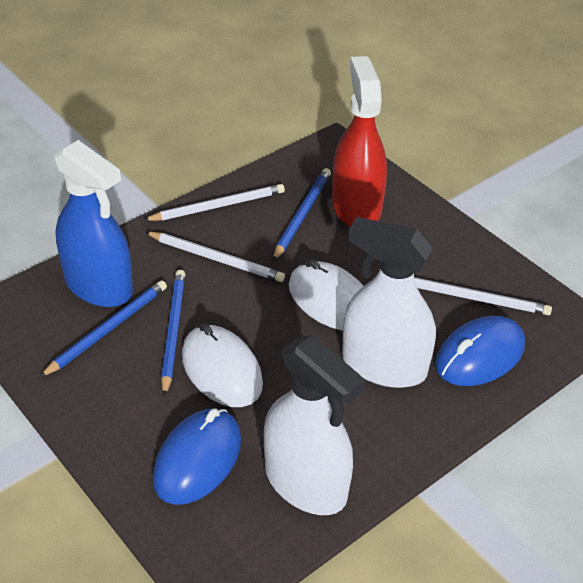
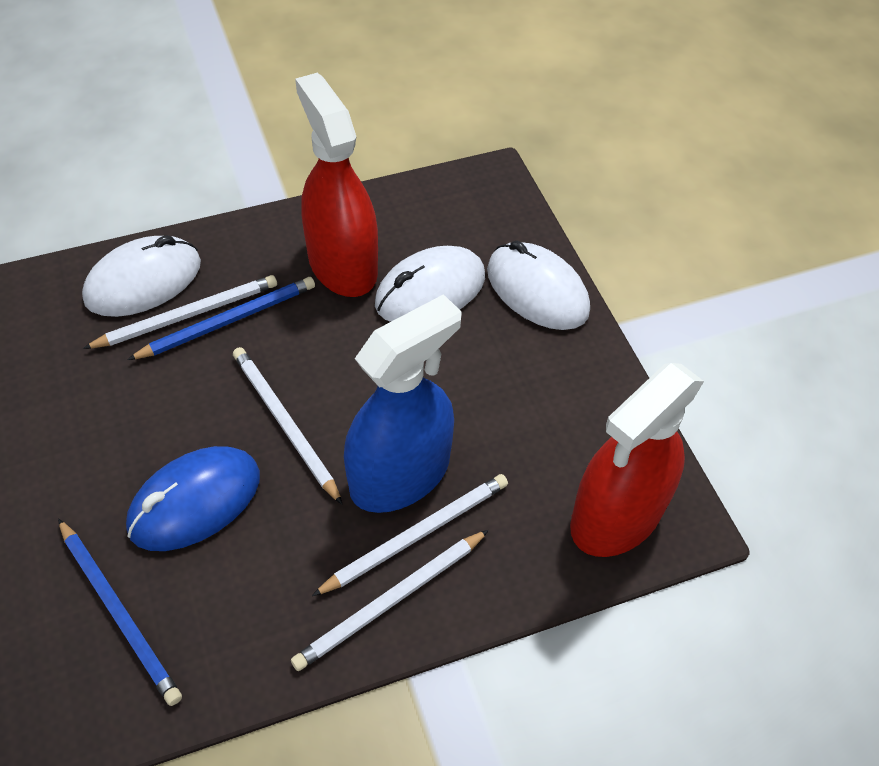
blue mouse: [153,408,241,505] [435,316,525,386] = 2 -> [126,446,260,551] = 1
blue pencil: [39,280,167,378] [161,270,185,397] [273,168,331,261] = 3 -> [58,518,182,706] [127,277,315,360] = 2
red spray bottle: [332,56,387,227] = 1 -> [295,73,378,297] [570,363,704,557] = 2
white mouse: [182,323,263,407] [289,259,363,330] = 2 -> [82,235,201,317] [375,246,485,322] [487,241,590,330] = 3
white pencil: [144,184,285,221] [145,232,285,282] [414,277,552,315] = 3 -> [83,275,277,349] [233,347,343,505] [291,530,489,671] [312,474,508,596] = 4
white spray bottle: [264,335,366,515] [342,217,436,388] = 2 -> none = 0

